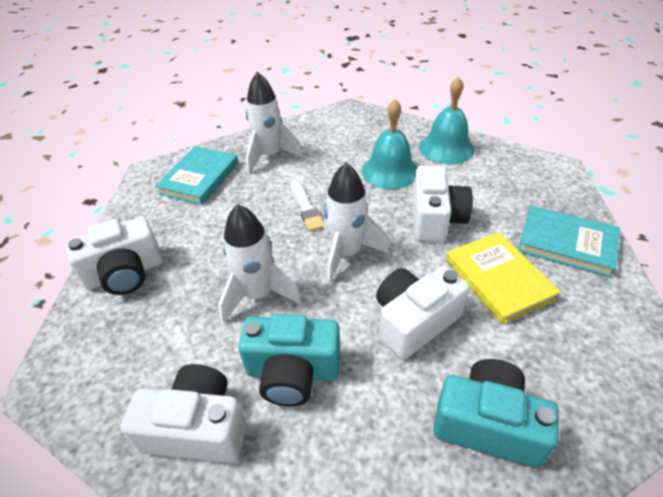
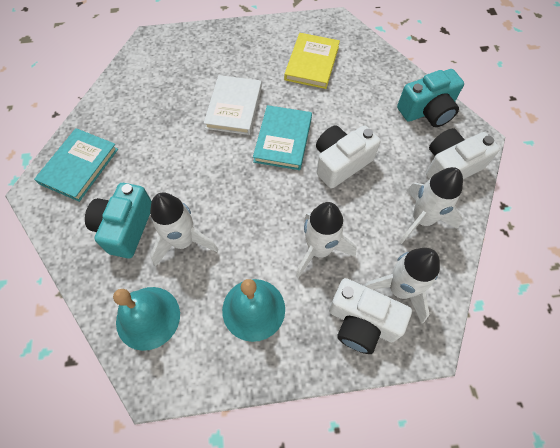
white book: none = 0 -> [204,75,262,135] = 1
white brush: [291,180,324,232] = 1 -> none = 0
white camera: [66,217,163,295] [120,364,246,463] [376,266,470,360] [413,165,473,242] = 4 -> [316,125,380,188] [329,278,412,354] [426,128,500,179] = 3
white rocket: [218,204,302,323] [246,72,303,174] [323,163,389,284] = 3 -> [150,192,218,266] [296,202,357,278] [364,248,440,323] [399,167,463,244] = 4

